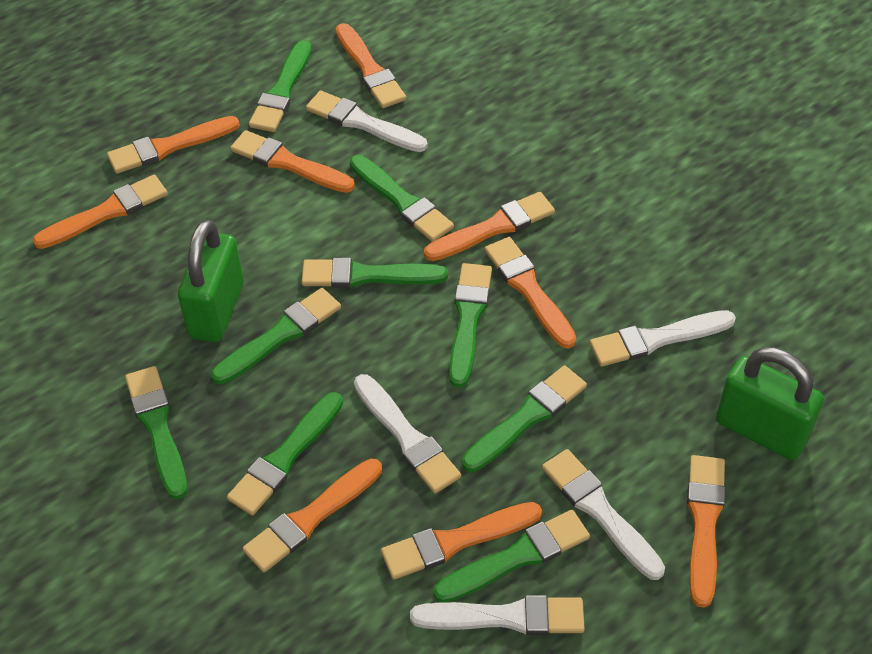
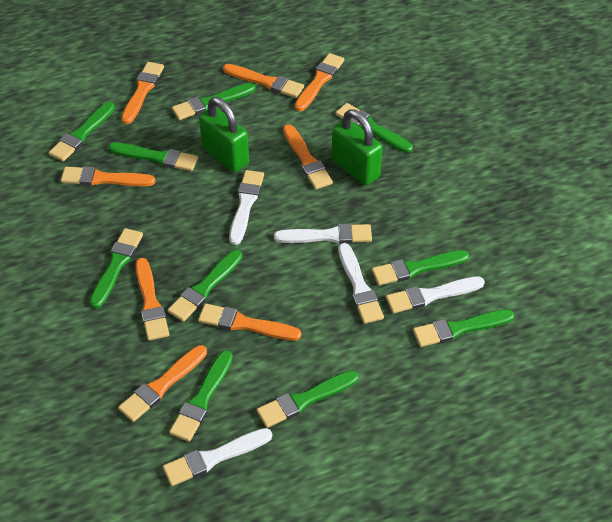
green brush: [125,366,188,499] [211,288,341,384] [227,392,343,515] [249,40,311,132] [302,258,448,288] [350,155,454,242] [433,510,590,603] [449,263,492,387] [462,365,587,472] = 9 -> [49,102,115,161] [90,228,143,309] [109,142,198,171] [168,250,242,322] [169,350,233,442] [172,83,256,120] [257,370,358,428] [336,103,413,153] [372,250,469,286] [413,309,514,347] = 10
orange brush: [32,175,168,249] [107,116,239,174] [230,130,355,193] [243,459,382,572] [336,23,406,108] [381,502,542,580] [424,192,555,261] [485,237,576,349] [687,455,726,608] = 9 -> [61,166,156,186] [118,345,207,422] [121,62,164,124] [135,258,169,341] [198,304,301,341] [223,64,304,98] [283,124,333,189] [295,53,344,111] = 8

